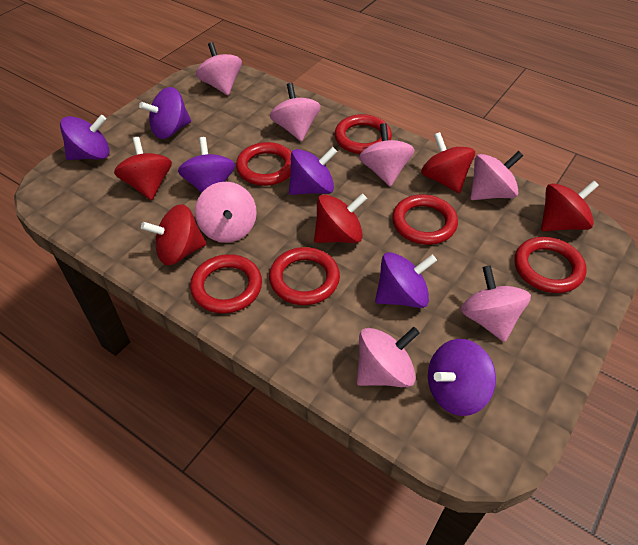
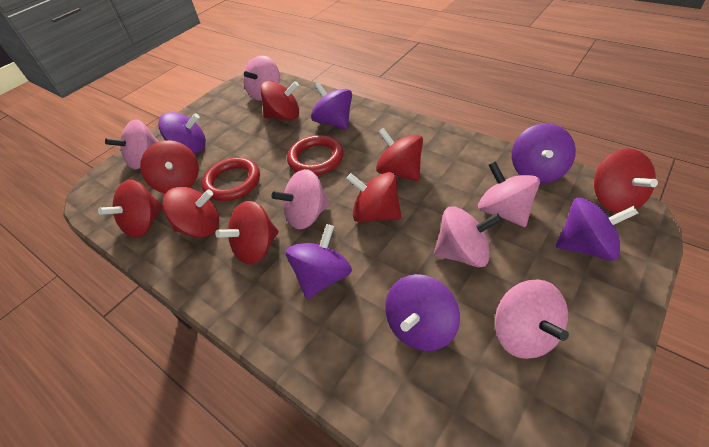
pink spinning top: [195,182,257,243] [196,42,242,95] [270,83,321,142] [357,327,419,387] [359,123,415,187] [461,265,531,342] [470,151,523,200] = 7 -> [105,119,159,169] [243,56,280,101] [271,169,330,230] [434,207,502,267] [478,161,540,227] [495,279,569,359] = 6
red ring: [190,254,262,314] [236,142,291,186] [269,247,340,305] [335,114,392,154] [392,194,458,245] [514,237,587,293] = 6 -> [202,157,260,201] [287,135,344,175] = 2
red spinning top: [114,137,172,200] [141,204,206,265] [314,193,367,243] [421,132,475,193] [541,180,599,231] = 5 -> [98,180,163,238] [140,140,199,194] [162,187,219,237] [215,201,279,265] [261,81,299,120] [346,172,401,223] [376,128,423,181] [594,148,658,213] = 8

